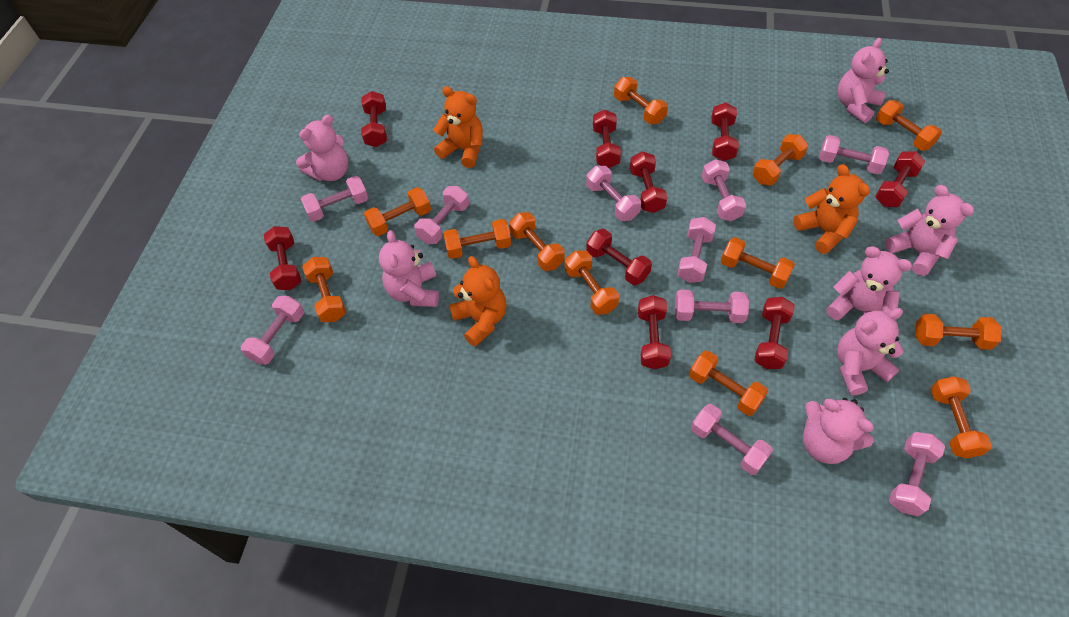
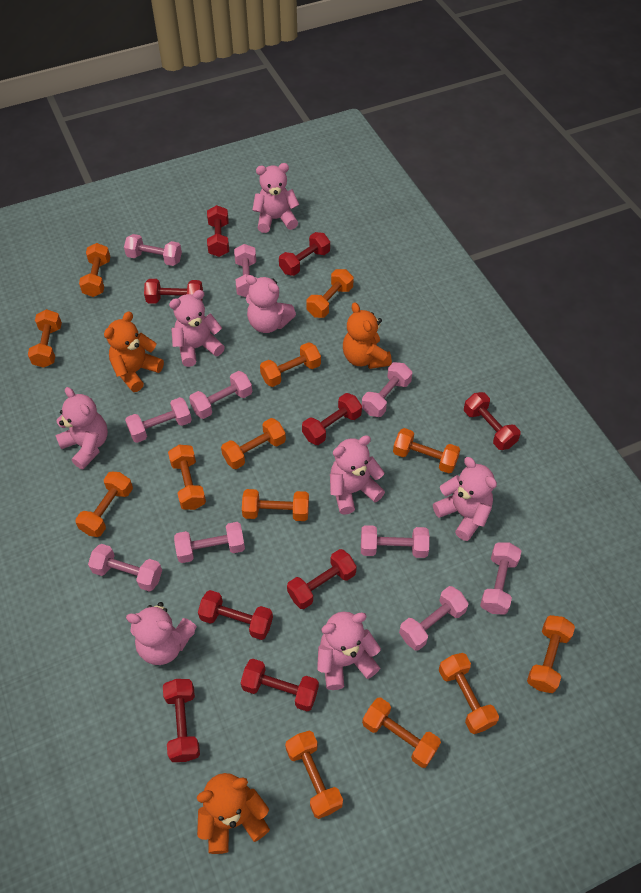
orange dumbbell: [302,257,346,322] [364,187,431,236] [443,219,511,259] [509,212,564,271] [565,250,619,315] [614,77,668,124] [689,351,768,416] [721,237,795,289] [752,134,808,186] [876,100,942,151] [915,314,1002,350] [931,376,992,458] = 12 -> [28,309,62,368] [75,471,133,537] [79,243,110,297] [168,445,206,510] [221,418,286,469] [242,489,309,521] [260,342,321,387] [285,730,343,819] [306,269,354,318] [362,697,441,768] [393,428,460,473] [439,653,499,734] [527,615,575,693] = 13
pink teddy bear: [296,115,348,181] [379,230,439,307] [803,398,874,464] [826,246,912,320] [837,308,904,396] [838,38,889,123] [885,185,974,276] = 7 -> [55,387,108,469] [126,602,197,665] [169,290,225,367] [246,275,296,333] [252,163,300,233] [317,611,381,690] [330,435,385,515] [433,457,497,541] = 8

